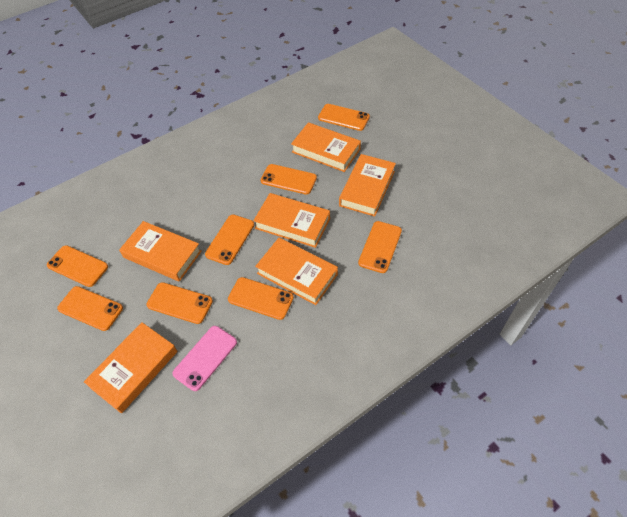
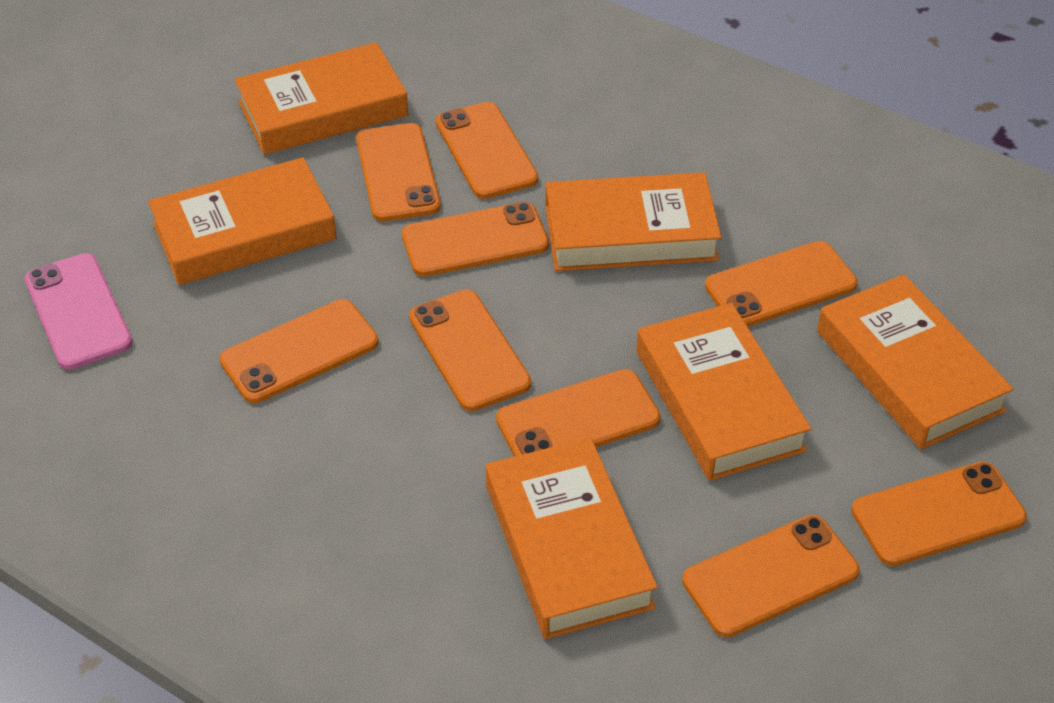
orange phone: [47,245,108,287] [57,286,123,331] [146,282,213,324] [205,215,254,265] [228,277,294,320] [261,164,317,195] [318,104,370,131] [358,221,402,273] = 8 -> [220,299,379,403] [356,123,441,221] [402,202,549,277] [409,290,531,411] [436,102,538,199] [496,369,661,457] [682,515,859,637] [705,241,858,327] [851,462,1027,566] = 9

